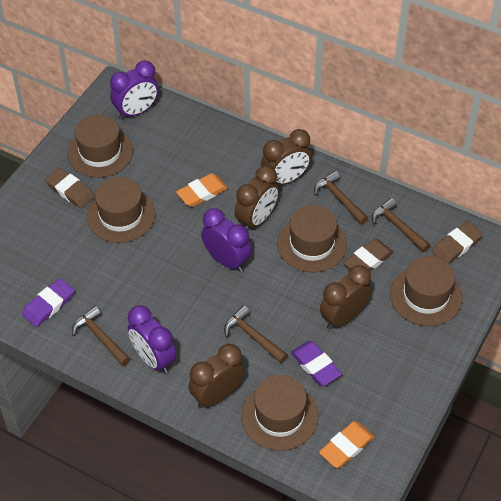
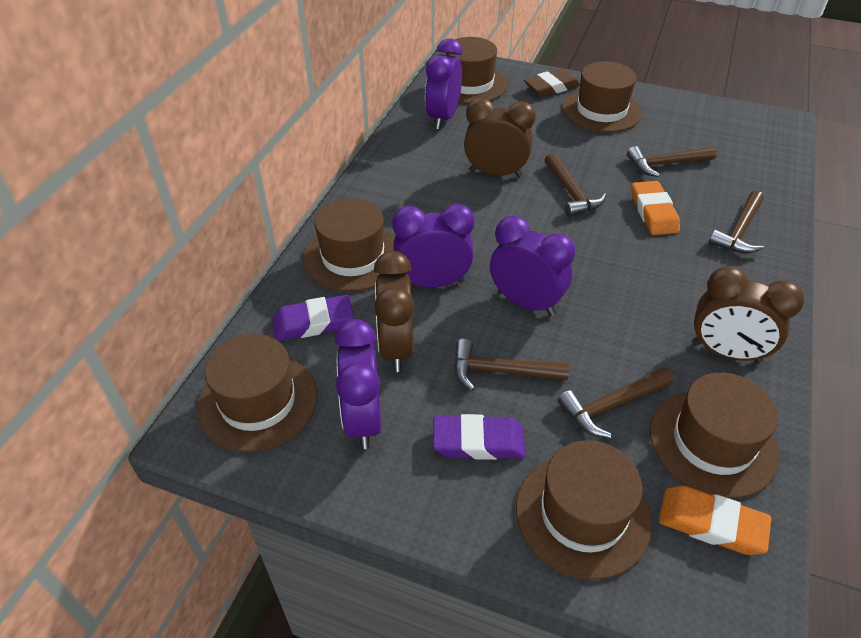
brown clock: [189,344,245,408] [235,165,279,231] [261,129,311,185] [320,265,371,330] = 4 -> [374,251,414,372] [464,98,536,177] [692,266,804,363] = 3
brown eraser: [45,168,95,209] [343,239,393,271] [432,221,483,264] = 3 -> [524,69,580,97] = 1
brown hammer: [72,306,131,366] [224,305,288,363] [314,171,368,225] [372,198,430,252] = 4 -> [454,339,569,391] [545,153,606,216] [558,367,674,438] [627,146,717,177] [709,191,764,254] = 5
brown hat: [67,115,133,178] [87,177,155,243] [241,375,318,451] [277,205,347,273] [390,256,462,326] = 5 -> [197,334,317,453] [303,198,395,292] [446,37,508,104] [516,440,652,580] [562,61,642,133] [650,373,779,498] = 6
purple clock: [110,61,159,120] [128,305,176,374] [201,208,251,272] = 3 -> [335,319,382,449] [392,204,475,288] [425,38,462,129] [490,216,575,316] = 4

